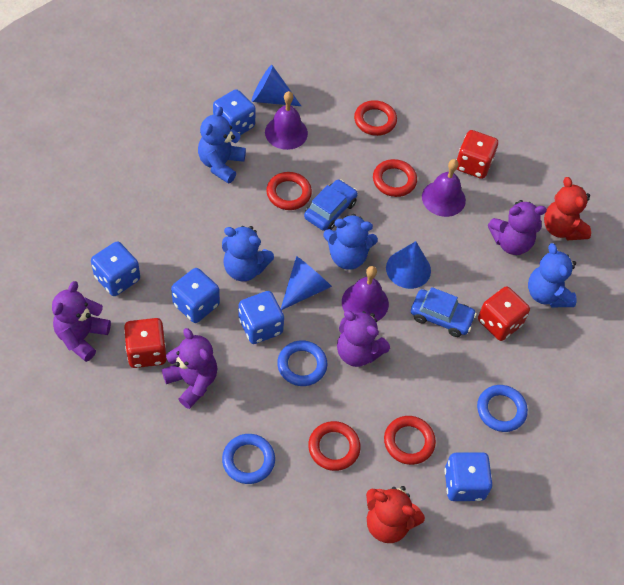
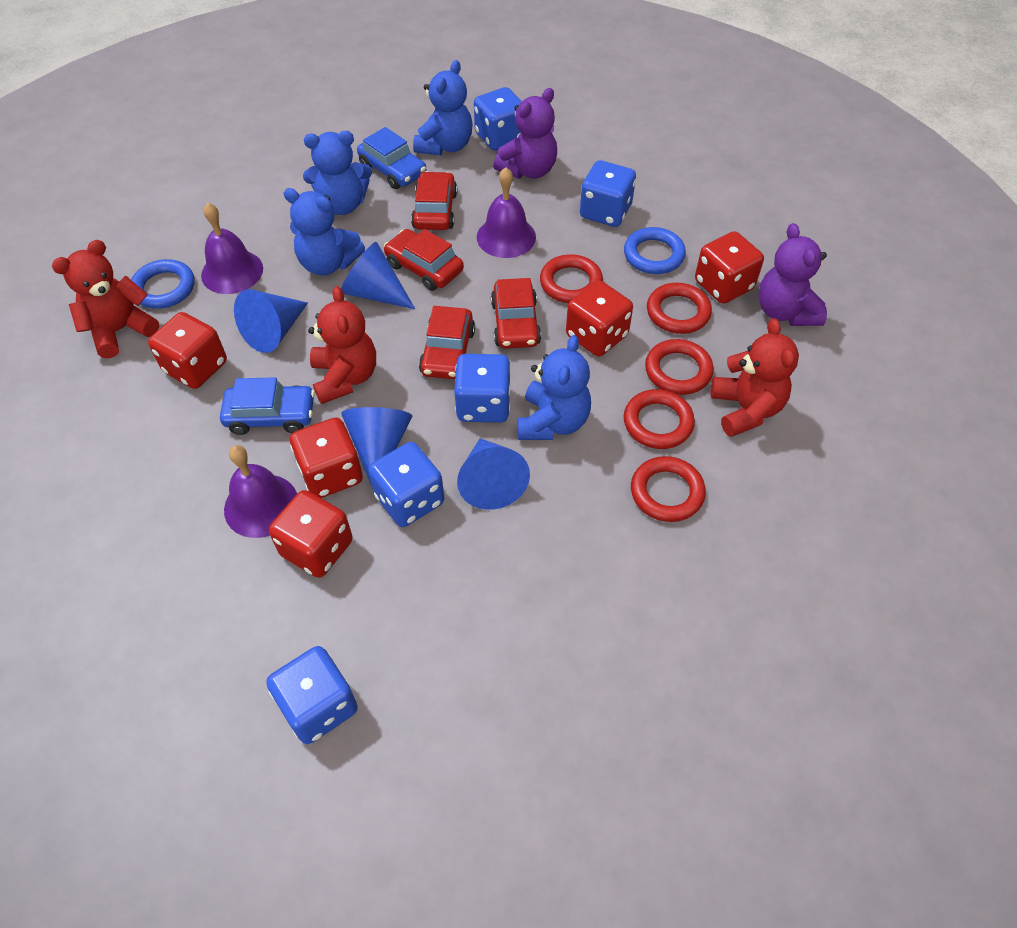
blue cone: [251,65,301,106] [281,256,332,310] [386,241,431,289] = 3 -> [234,289,308,353] [341,242,415,309] [341,407,413,489] [457,438,530,510] = 4
blue ring: [222,434,275,484] [277,340,327,386] [477,385,528,432] = 3 -> [131,259,195,309] [624,227,686,274] = 2
purple teddy bear: [52,281,111,362] [162,328,218,409] [337,311,390,367] [488,200,547,255] = 4 -> [493,88,557,179] [759,223,827,326] = 2
red car: none = 0 -> [384,229,464,291] [411,171,457,230] [419,306,475,379] [491,278,541,349] = 4
red dice: [124,318,167,368] [457,130,498,179] [478,286,530,341] = 3 -> [148,312,227,389] [269,490,353,578] [290,417,363,498] [566,281,633,357] [695,231,764,304] = 5
red teddy bear: [366,486,425,543] [544,177,591,241] = 2 -> [52,240,159,359] [308,286,376,404] [711,318,799,437] = 3

